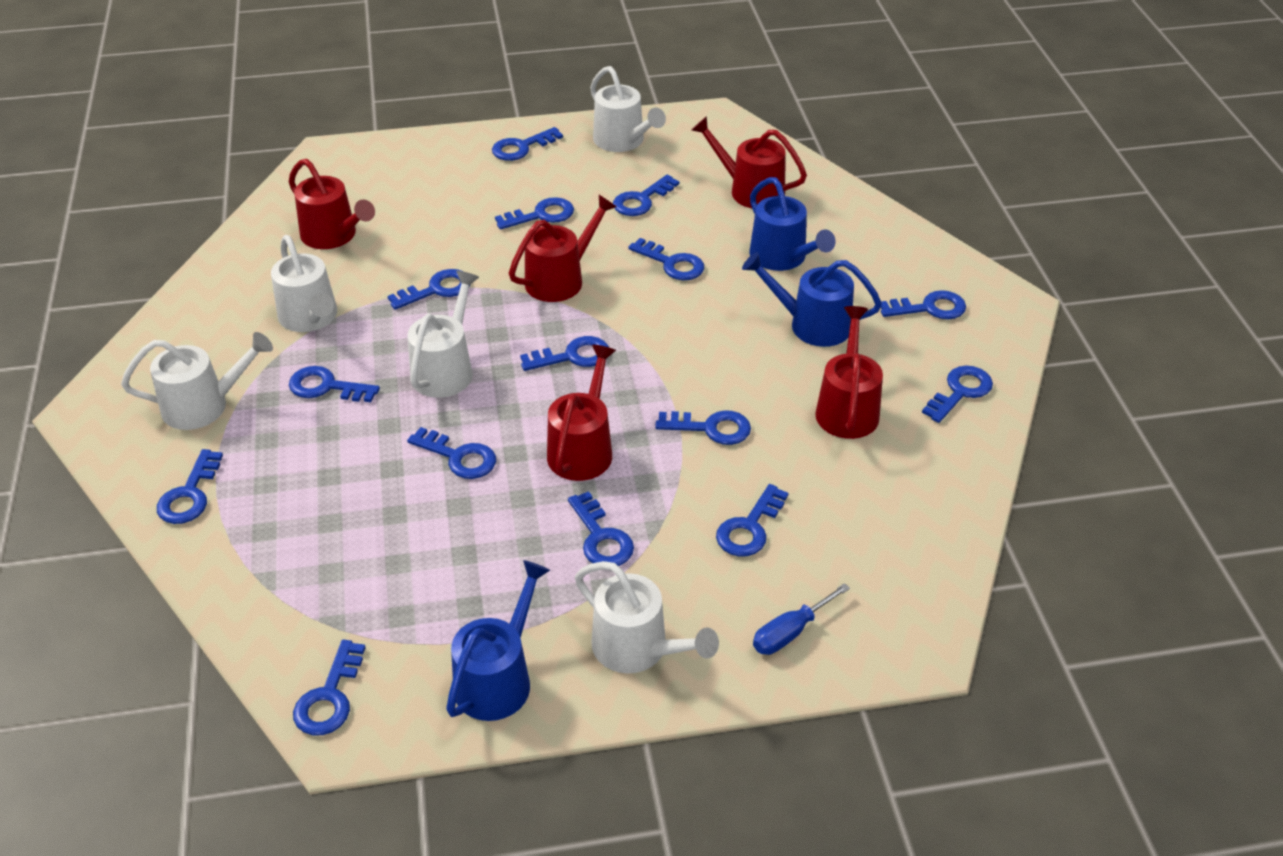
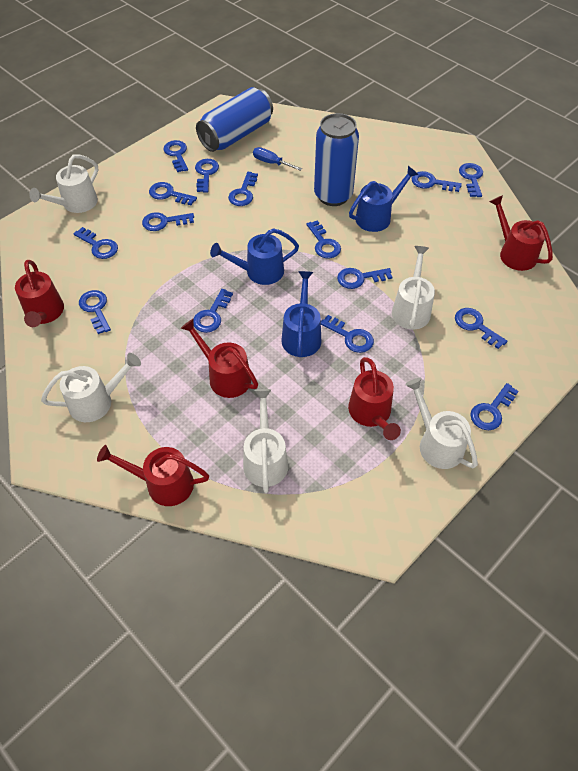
blue can: none = 0 -> [196,87,273,152] [314,113,359,206] = 2

